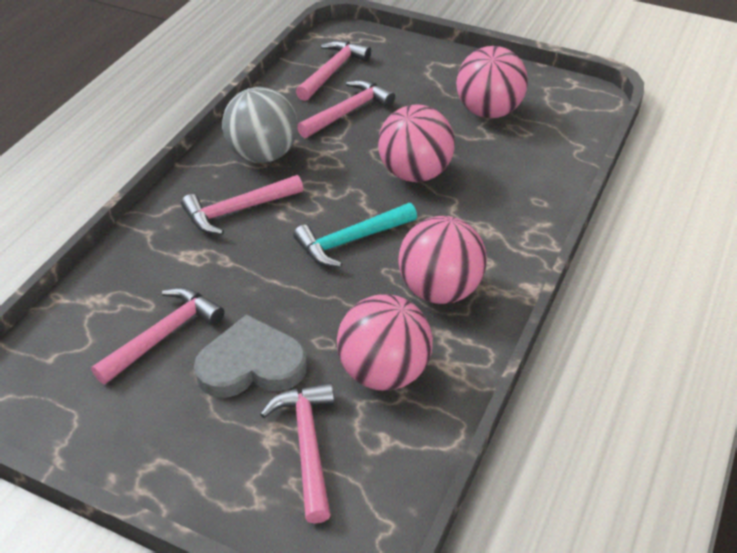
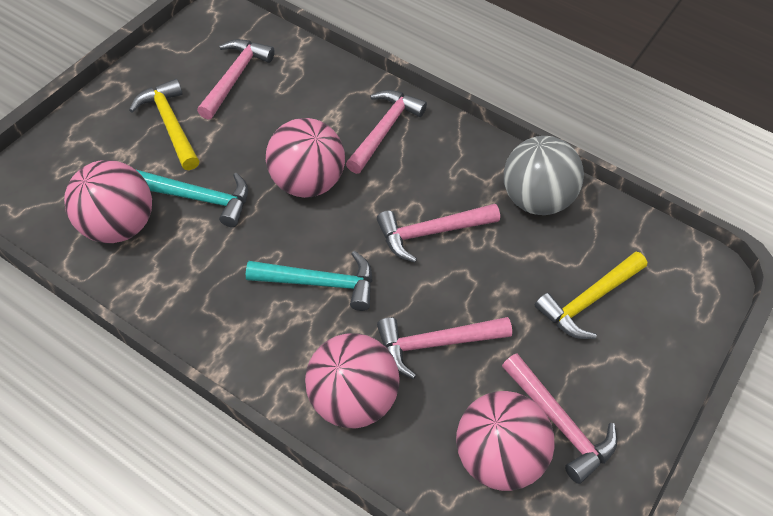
grey heart: [194,314,307,398] = 1 -> none = 0
turquoise hammer: [293,203,417,267] = 1 -> [135,169,248,227] [246,251,372,311] = 2
yellow hammer: none = 0 -> [129,79,199,170] [534,252,647,339] = 2

